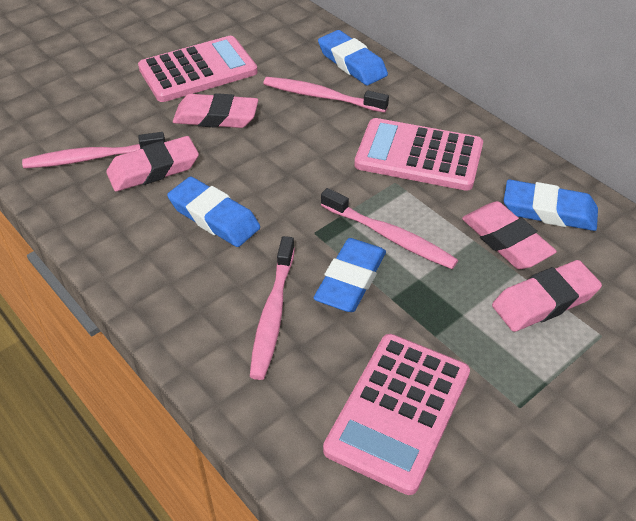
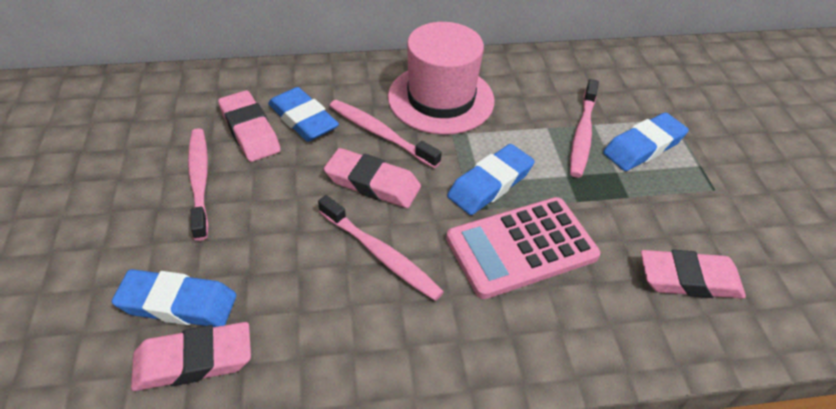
pink calculator: [138,36,258,102] [323,334,470,495] [354,118,483,191] = 3 -> [446,197,600,299] = 1
pink hat: none = 0 -> [388,22,494,135] = 1

